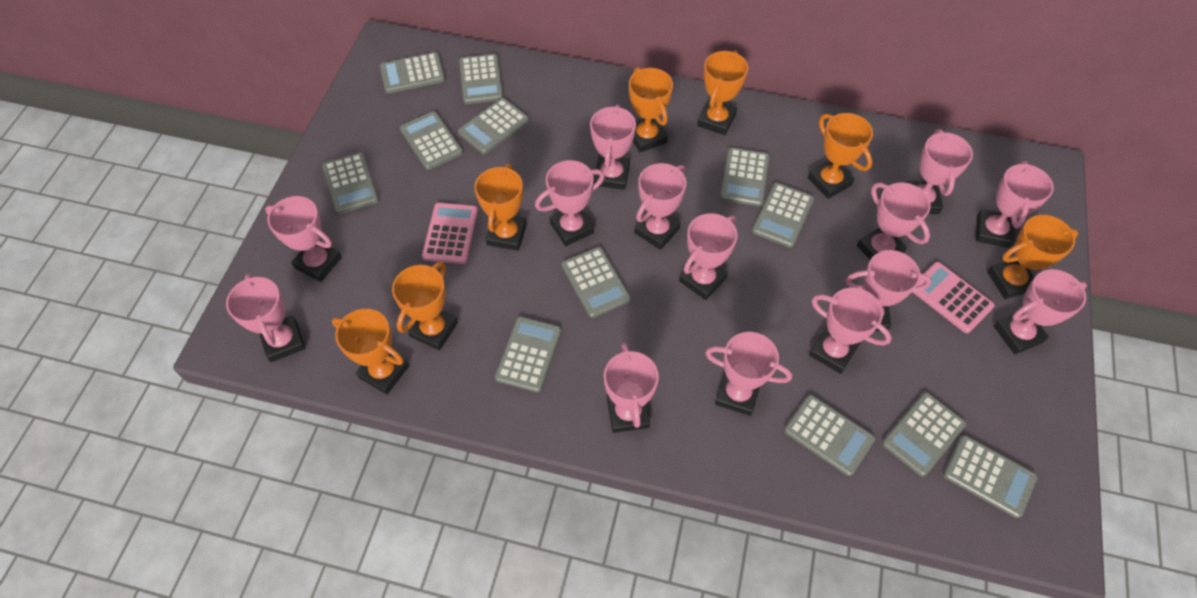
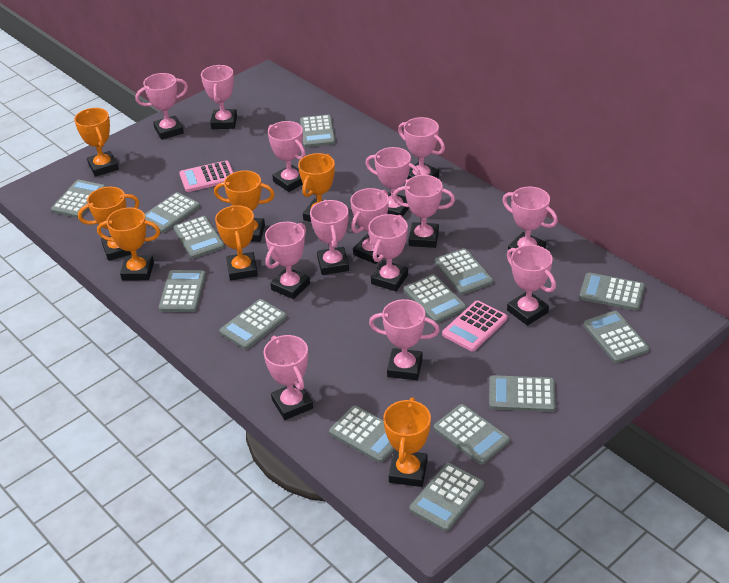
grey calculator: [322,152,379,214] [380,52,445,93] [400,111,463,170] [458,98,529,154] [459,54,503,104] [495,316,562,392] [562,247,631,318] [720,147,770,206] [752,183,814,248] [784,395,875,476] [882,392,966,477] [943,435,1038,518] = 12 -> [51,180,105,218] [145,192,200,233] [159,270,206,312] [173,216,225,259] [219,299,287,349] [300,115,336,147] [329,406,395,463] [404,274,466,323] [410,463,484,531] [434,248,493,295] [434,404,510,465] [489,375,556,412] [579,273,645,311] [583,311,650,363] = 14

